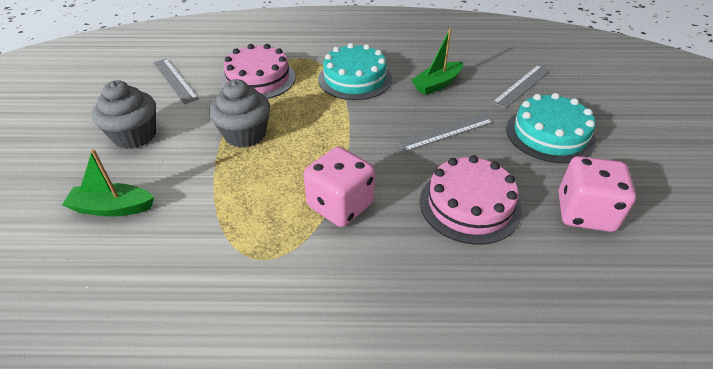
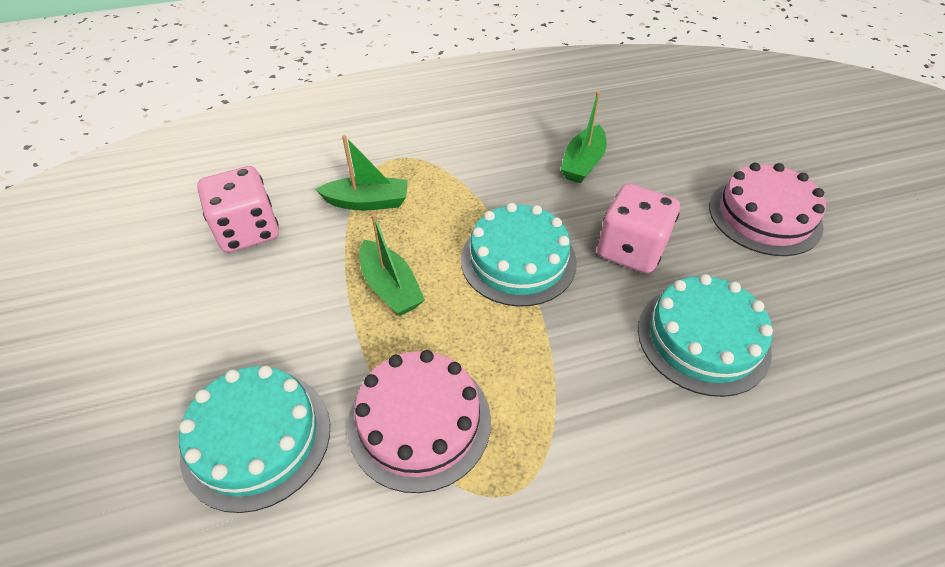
green boat: [62,149,154,217] [412,28,463,95] = 2 -> [315,135,408,211] [359,214,425,316] [561,91,607,183] = 3
grey cupcake: [92,80,156,149] [209,79,270,148] = 2 -> none = 0
grey ruler: [153,58,199,104] [397,113,494,152] [492,65,551,109] = 3 -> none = 0
turquoise cake: [318,43,392,100] [506,93,596,163] = 2 -> [179,366,330,513] [461,203,577,307] [638,274,773,397] = 3

